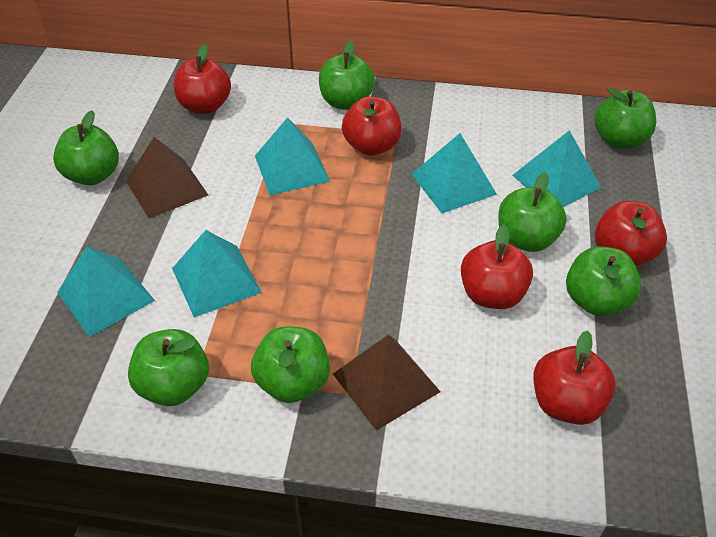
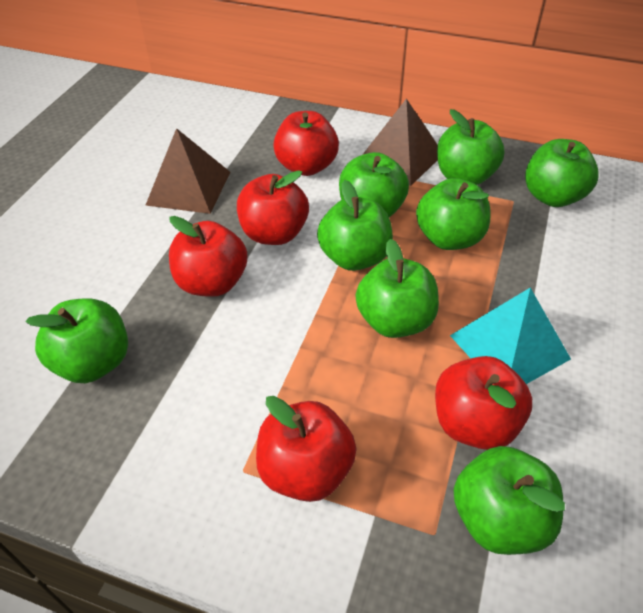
green apple: [53,110,119,185] [128,329,209,406] [251,326,330,403] [319,40,375,110] [499,172,567,252] [566,246,642,316] [594,88,656,149] = 7 -> [26,298,128,383] [317,180,393,271] [339,152,409,217] [356,239,439,338] [416,178,490,250] [437,109,505,185] [454,446,565,555] [525,139,599,207] = 8
turquoise pyramid: [57,246,155,337] [172,230,262,317] [255,117,330,195] [412,133,497,213] [512,130,601,207] = 5 -> [450,288,571,384] = 1

